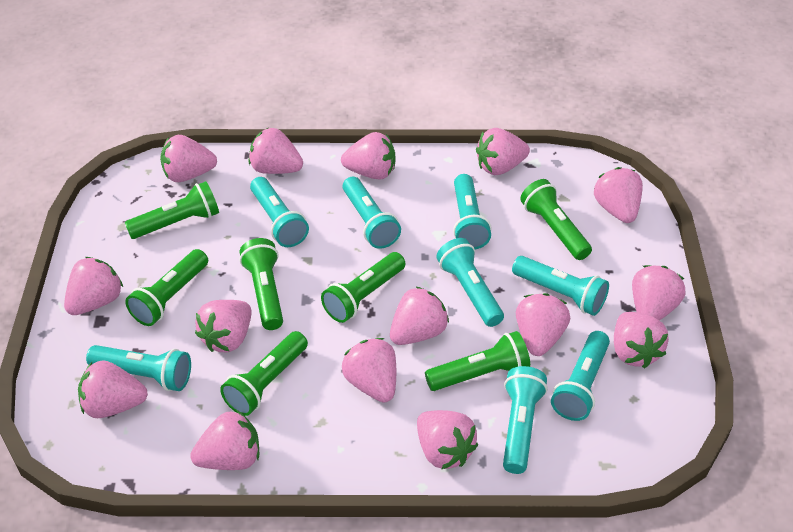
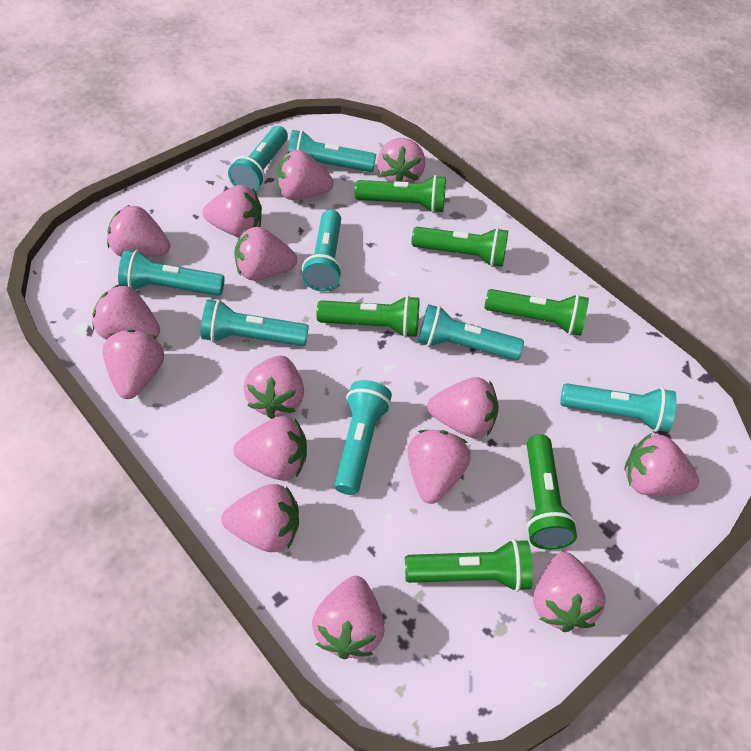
green flashlight: [125,181,219,239] [125,249,208,326] [220,331,308,416] [240,238,283,330] [321,252,405,323] [425,331,530,391] [520,179,592,260] = 7 -> [316,295,419,338] [355,175,446,213] [405,539,533,592] [411,227,508,267] [485,289,589,336] [526,434,577,550] = 6

